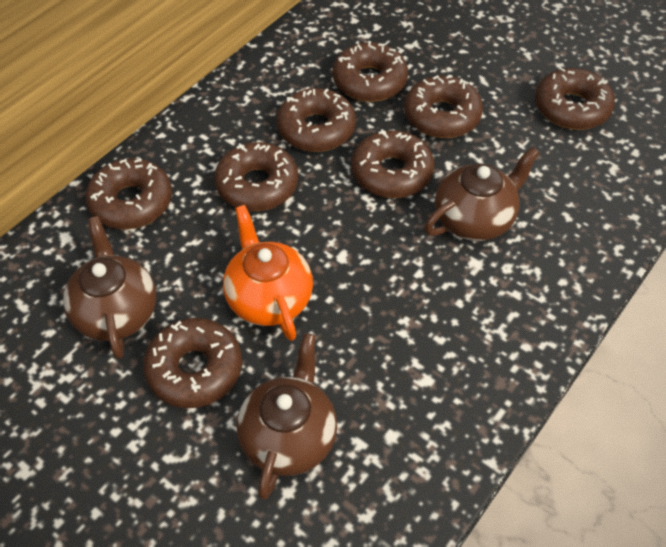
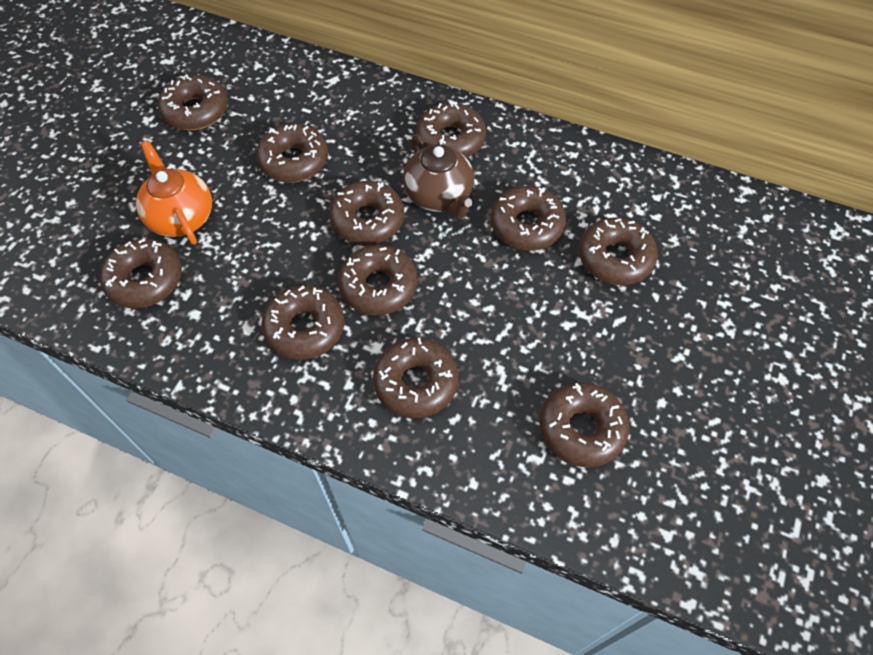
brown donut: [86,158,172,229] [143,318,242,408] [214,142,298,211] [277,88,356,152] [333,41,408,102] [352,129,434,198] [404,75,483,138] [535,67,615,130] = 8 -> [100,238,182,308] [158,74,228,130] [256,123,328,183] [261,285,344,360] [329,181,405,245] [338,245,418,315] [373,338,458,418] [416,102,486,157] [491,186,567,251] [539,382,629,468] [579,217,658,285] = 11
brown teapot: [63,216,157,359] [237,333,337,500] [424,147,540,241] = 3 -> [403,134,474,218] = 1

